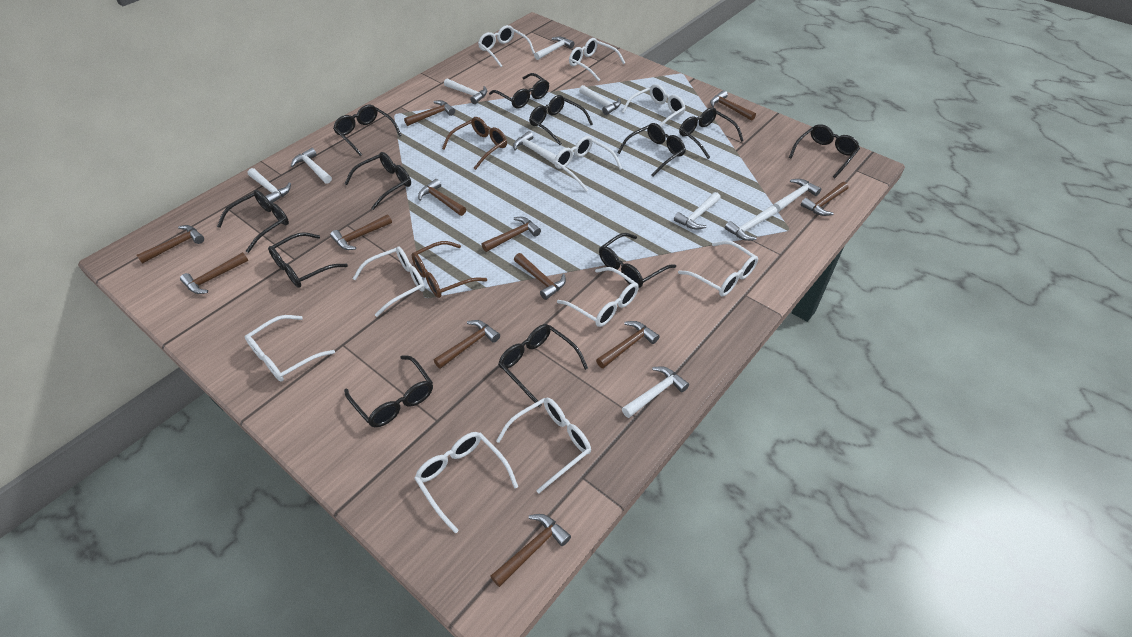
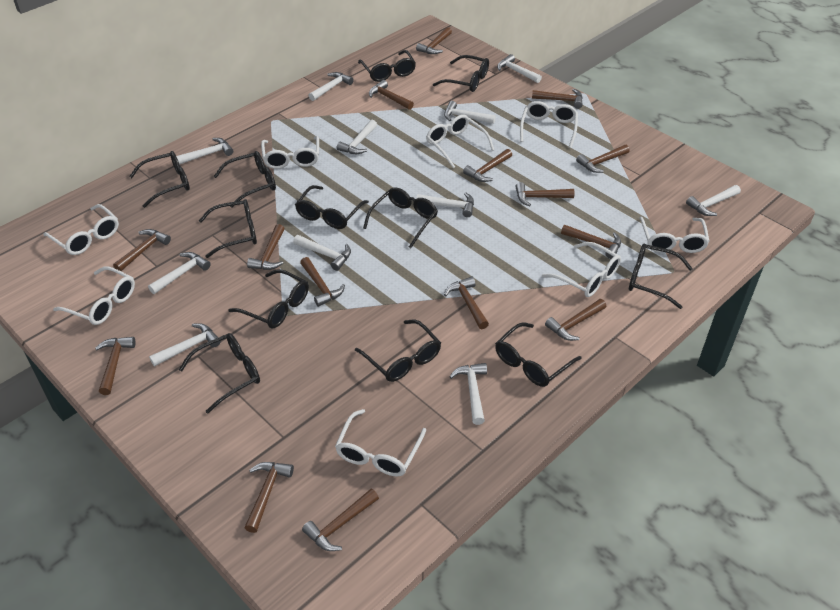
brown glasses: [411,241,487,298] [442,117,507,170] = 2 -> none = 0
brown hammer: [136,225,204,264] [180,252,248,294] [330,214,392,250] [404,100,455,126] [418,179,466,216] [434,320,500,369] [482,217,541,252] [490,514,571,587] [514,253,566,300] [596,321,659,369] [710,90,756,121] [801,182,848,216] = 12 -> [95,337,136,395] [113,229,171,271] [244,462,294,533] [247,224,285,270] [300,257,345,307] [302,489,379,551] [369,80,414,110] [416,27,452,54] [444,276,489,329] [463,149,512,182] [515,182,575,206] [532,89,583,109] [545,299,606,341] [561,225,621,259] [576,145,630,173] = 15
white glasses: [245,315,335,382] [352,247,425,317] [414,432,518,533] [478,25,535,67] [496,397,591,493] [554,136,622,192] [557,267,639,327] [569,38,625,81] [622,84,686,126] [678,241,758,296] = 10 -> [43,204,119,255] [53,266,135,325] [261,136,319,169] [335,409,426,477] [426,115,494,168] [520,101,578,148] [542,242,621,297] [639,217,710,253] = 8
white hammer: [248,168,291,203] [291,148,332,184] [444,79,487,104] [513,131,557,164] [534,37,574,60] [579,85,621,115] [622,366,689,418] [674,192,721,230] [725,205,777,241] [773,179,821,212] = 10 -> [148,252,211,294] [149,323,221,367] [176,138,233,165] [293,235,351,271] [308,72,354,101] [337,120,377,154] [416,192,474,217] [444,101,496,124] [449,363,487,425] [497,54,542,83] [686,185,741,216] = 11

